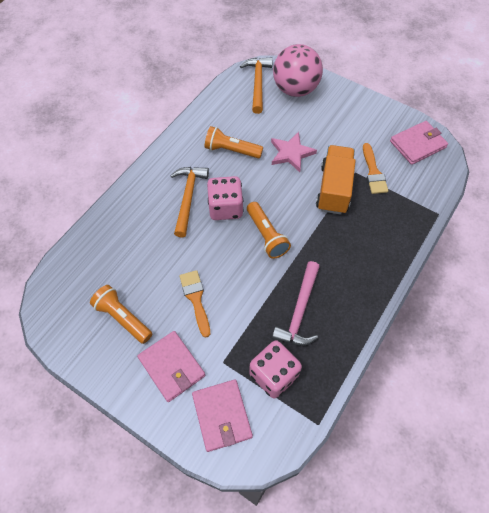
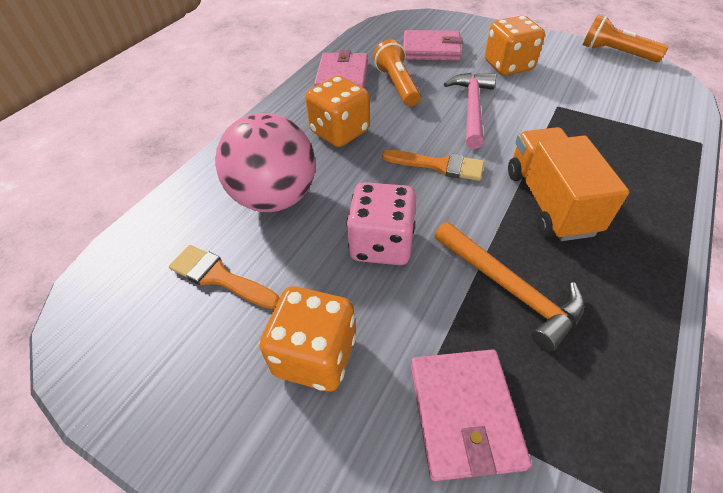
orange dice: none = 0 -> [260,286,356,392] [305,76,370,147] [485,16,545,75] = 3
orange flashlight: [90,285,152,344] [205,126,263,159] [247,202,291,259] = 3 -> [374,39,421,106] [583,15,668,62] = 2
orange hammer: [170,167,209,238] [240,57,273,114] = 2 -> [435,222,584,352] = 1
pink dice: [207,176,243,220] [249,340,302,398] = 2 -> [346,182,416,265] = 1
pink star: [271,132,317,172] = 1 -> none = 0

